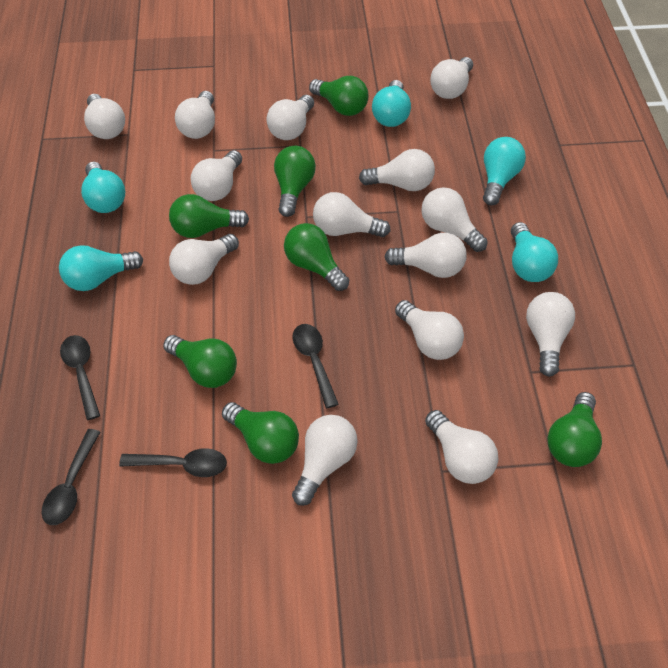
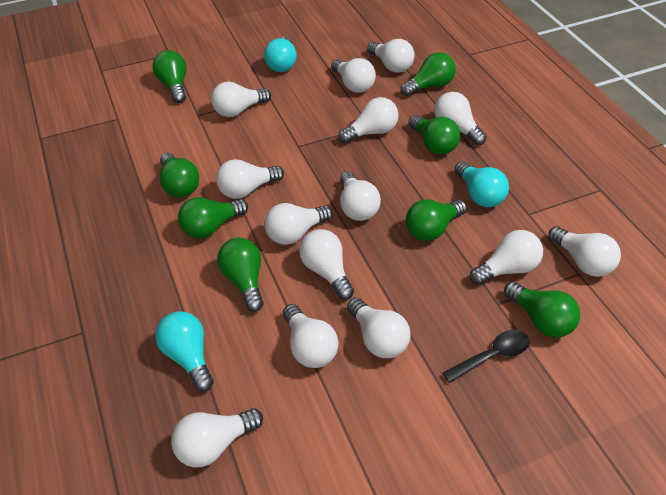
black spoon: [41,429,100,525] [60,335,100,420] [119,448,227,477] [292,324,339,408] = 4 -> [442,330,530,383] = 1
green light bulb: [163,335,237,388] [169,194,249,238] [222,402,299,464] [274,146,316,217] [284,223,349,291] [309,76,368,116] [547,392,602,467] = 7 -> [152,50,186,103] [159,153,199,197] [178,197,248,239] [217,238,264,312] [401,52,456,96] [406,199,467,241] [408,115,460,154] [504,282,580,338] = 8
turquoise light bulb: [59,245,143,291] [81,162,125,213] [372,80,411,127] [483,137,526,205] [511,222,558,282] = 5 -> [155,311,214,392] [264,37,297,72] [454,161,509,207] = 3

